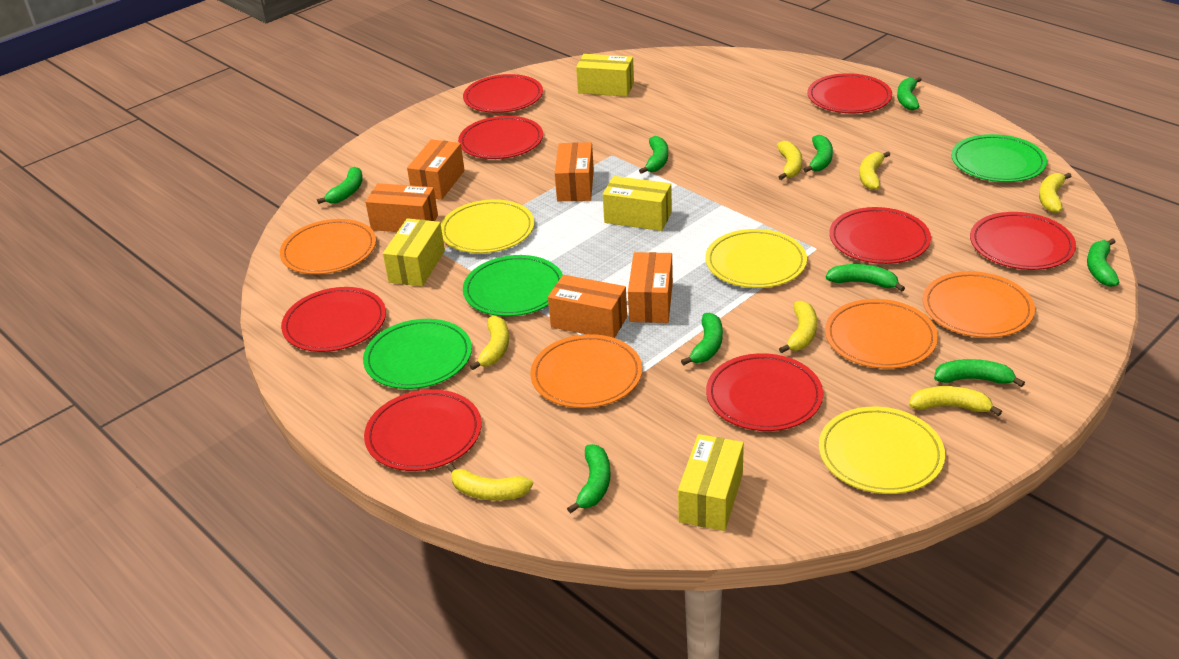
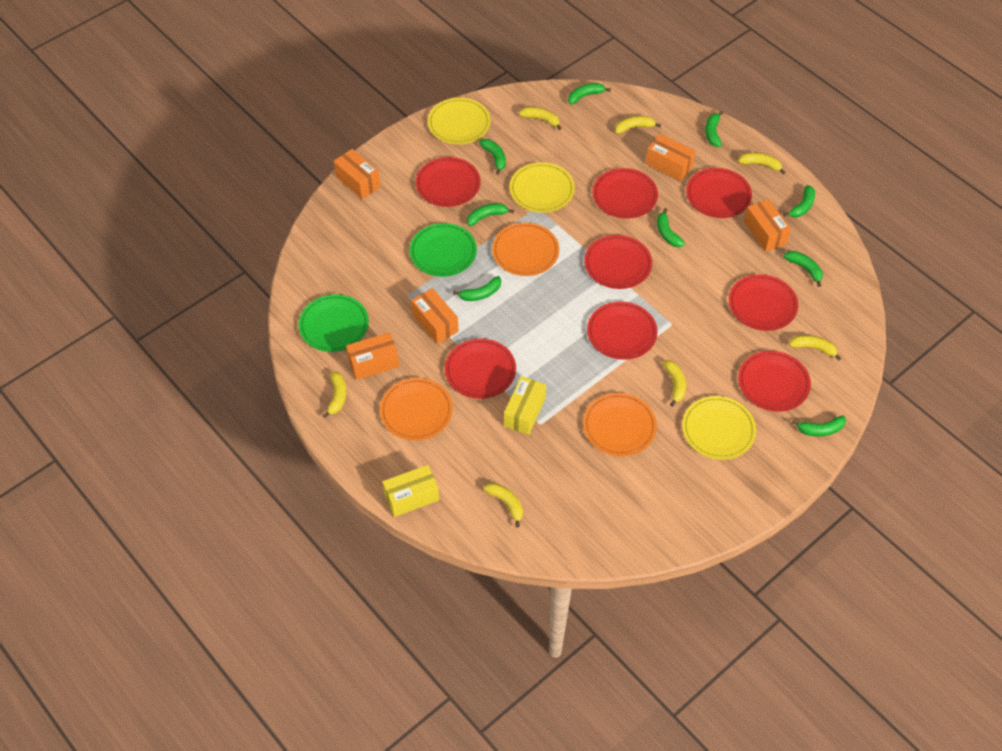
green plate: [363,319,472,389] [463,255,563,316] [951,134,1047,182] = 3 -> [299,294,369,352] [409,223,477,277] = 2
orange plate: [280,219,376,274] [530,334,642,408] [825,299,938,369] [923,271,1035,338] = 4 -> [380,378,453,441] [492,223,559,276] [583,393,657,456] = 3
yellow box: [383,218,445,286] [576,54,634,97] [603,176,672,231] [678,434,744,531] = 4 -> [383,465,439,517] [504,376,546,435] = 2

